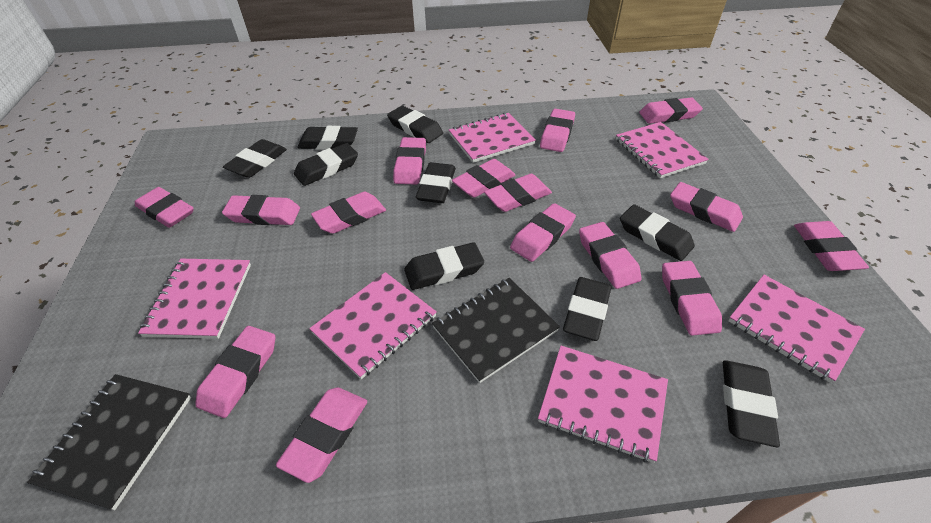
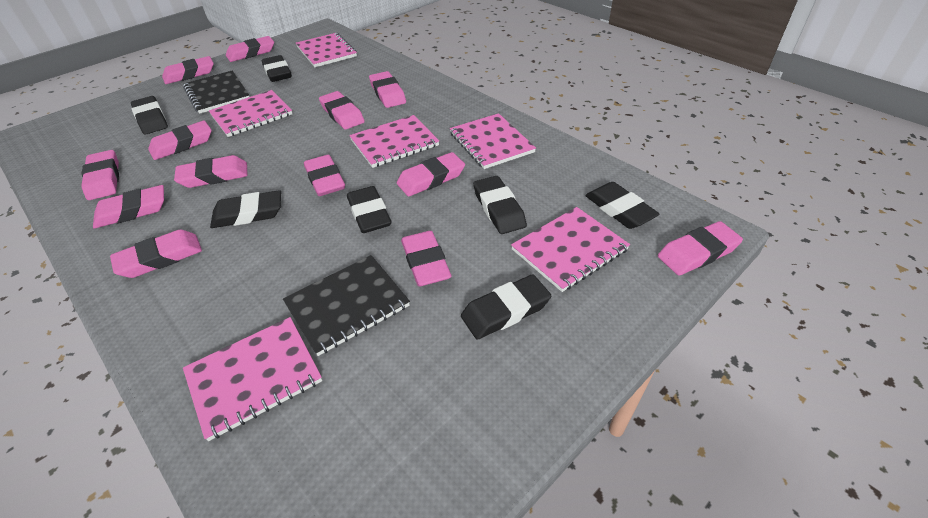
black eraser: [223,139,287,178] [294,143,358,186] [297,126,358,150] [387,106,443,143] [404,242,484,290] [416,162,456,203] [563,277,611,341] [620,204,695,261] [723,360,780,447] = 9 -> [131,96,168,135] [210,190,281,228] [262,55,292,82] [347,186,392,233] [461,274,551,339] [473,176,527,234] [585,182,660,229] = 7
pink eraser: [135,187,194,228] [195,326,275,418] [222,195,300,225] [276,387,367,483] [311,192,386,234] [393,137,426,185] [452,159,515,198] [484,174,552,212] [510,203,576,262] [540,109,575,152] [579,222,642,289] [639,97,703,124] [662,261,722,336] [670,182,743,232] [794,221,869,271] = 15 -> [81,150,119,200] [93,185,164,228] [110,230,202,278] [148,121,211,160] [162,56,214,84] [174,155,247,188] [226,36,274,62] [304,155,345,196] [319,91,365,129] [369,71,406,108] [397,152,465,196] [401,231,451,286] [658,221,743,275] = 13

